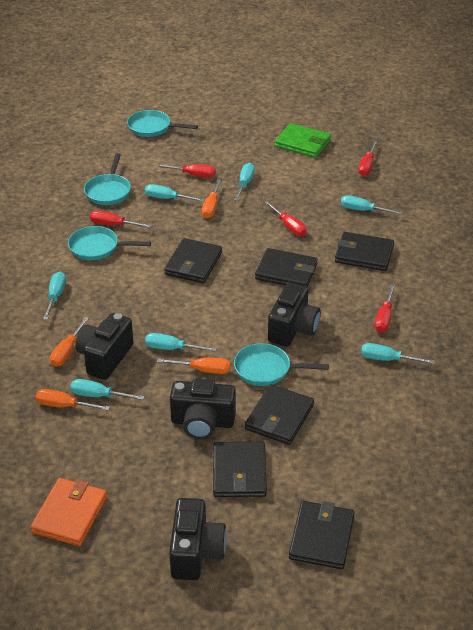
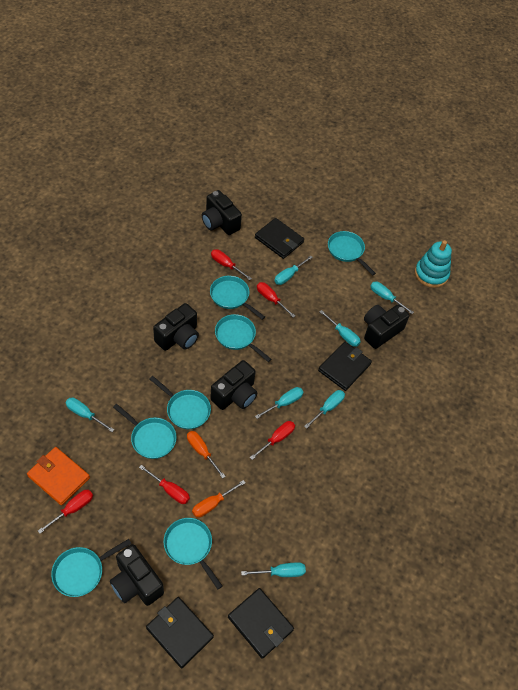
black camera: [75,313,134,380] [169,498,227,580] [170,379,236,439] [268,282,321,346] = 4 -> [110,544,164,606] [153,303,199,351] [202,190,242,235] [210,360,257,410] [364,304,410,349] = 5
black wallet: [164,238,222,283] [213,442,267,497] [245,384,314,445] [255,248,318,287] [289,501,355,569] [335,232,394,271] = 6 -> [146,597,214,668] [228,588,294,659] [255,218,304,259] [318,342,372,391] = 4
green wallet: [274,123,331,158] = 1 -> none = 0
orange screwdriver: [36,389,110,411] [50,317,89,367] [157,357,230,374] [202,179,221,218] = 4 -> [187,431,226,479] [192,480,245,518] = 2
turquoise pan: [68,226,151,260] [84,153,131,205] [127,110,198,137] [234,343,329,386] = 4 -> [51,539,132,597] [113,404,177,459] [149,376,211,429] [163,518,222,589] [210,276,265,320] [215,314,271,362] [328,231,376,276] = 7
turquoise stacking toy: none = 0 -> [415,240,452,288] = 1

